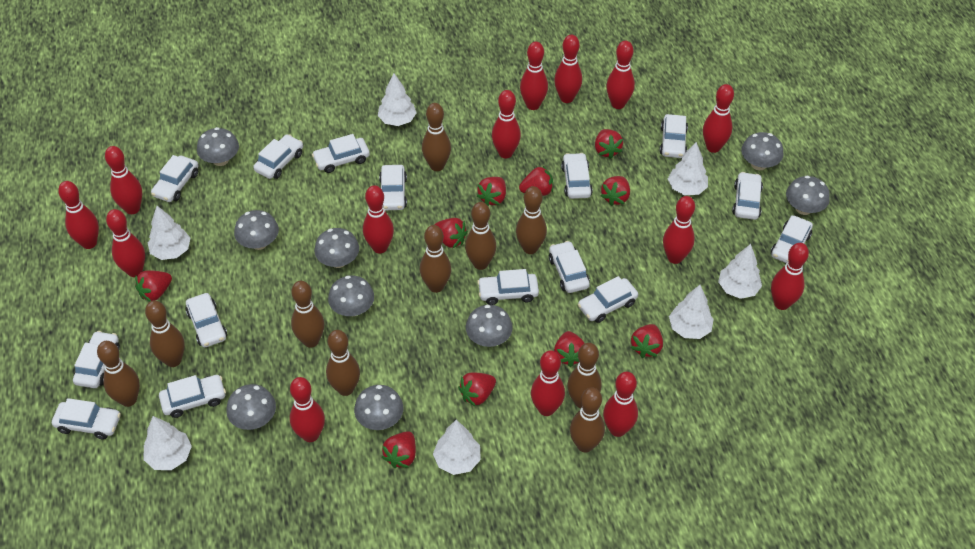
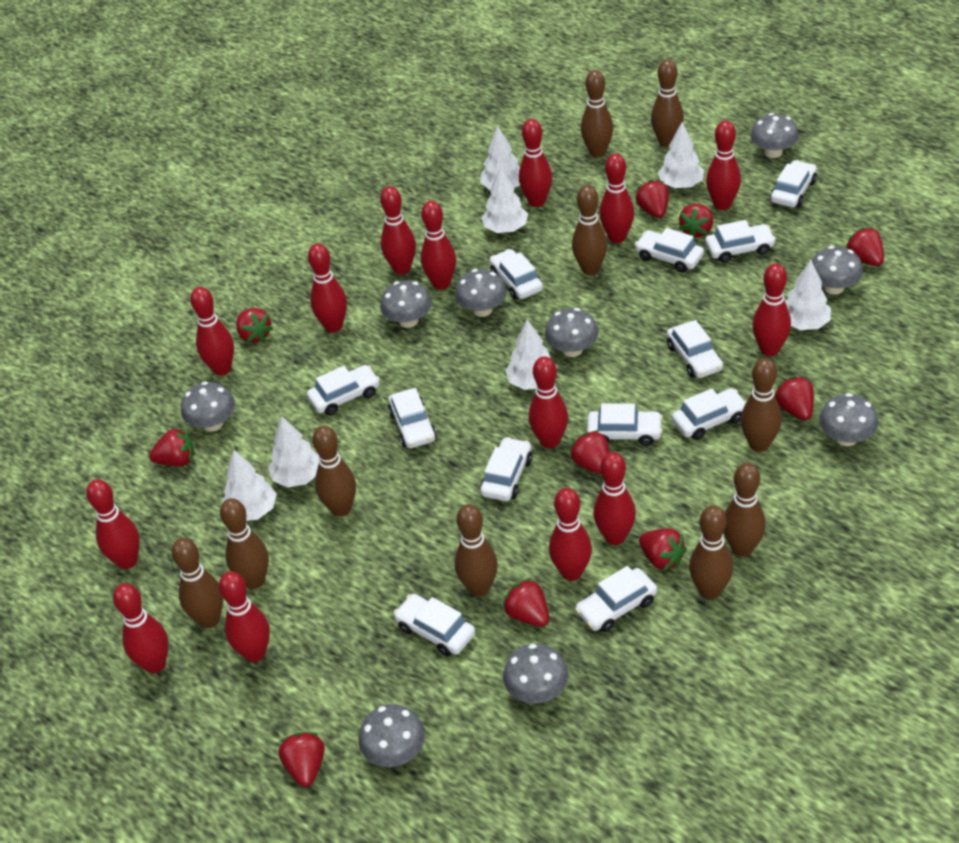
white car: [52,398,121,440] [73,331,120,388] [151,155,198,202] [159,375,226,418] [186,293,227,347] [253,134,303,179] [312,134,370,173] [379,165,407,210] [477,269,539,305] [549,241,590,293] [561,153,593,199] [578,276,638,323] [660,114,688,158] [732,172,763,220] [771,215,813,263] = 15 -> [307,365,380,415] [388,388,436,448] [394,594,475,656] [480,437,532,501] [489,249,543,300] [575,566,657,632] [587,403,663,446] [634,228,704,273] [667,320,723,378] [672,388,747,440] [705,220,776,263] [770,160,817,207] = 12

